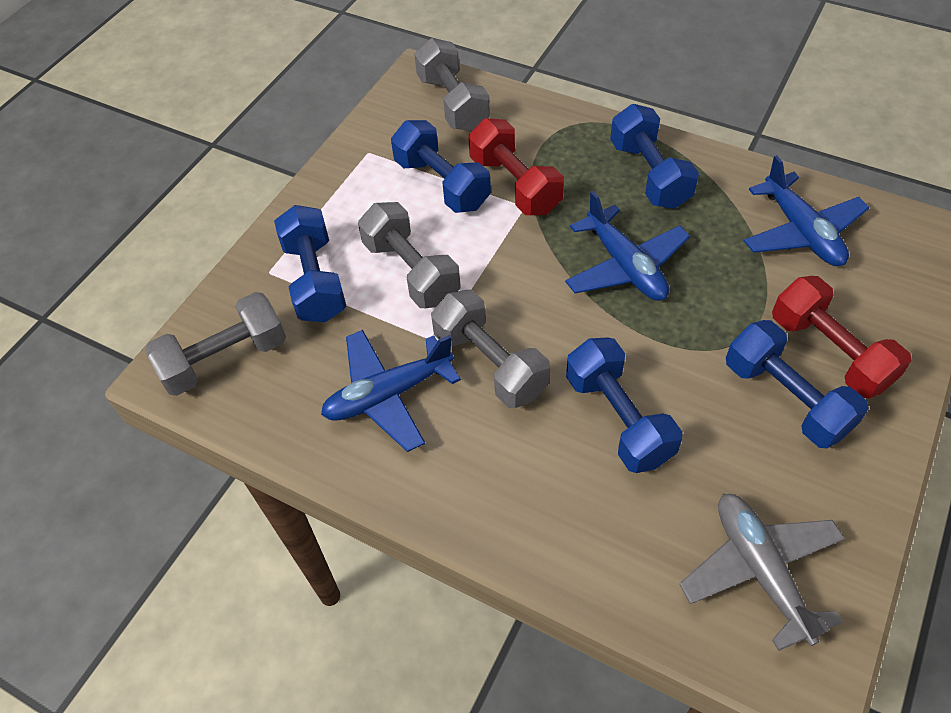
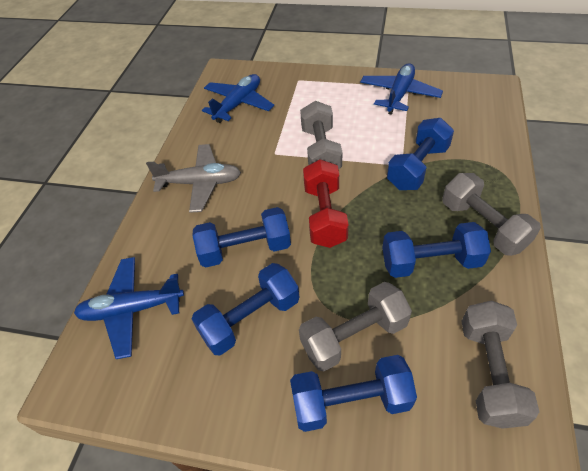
red dumbbell: [468,118,564,215] [772,276,912,398] = 2 -> [303,159,349,248] = 1

